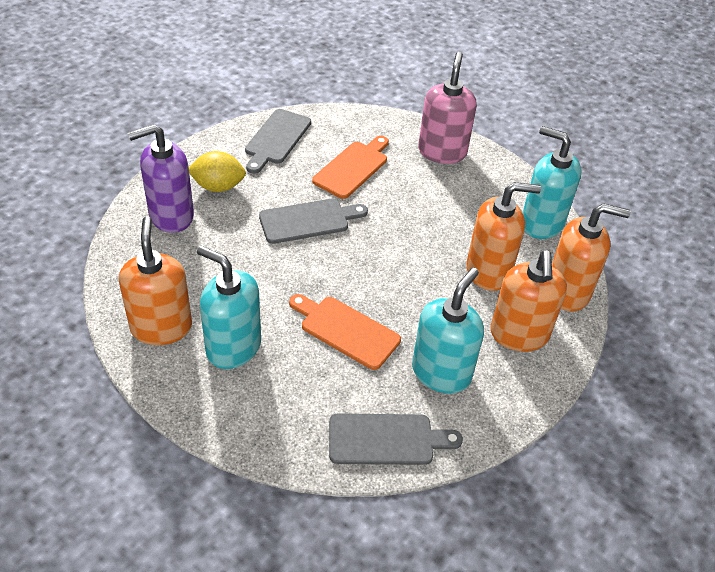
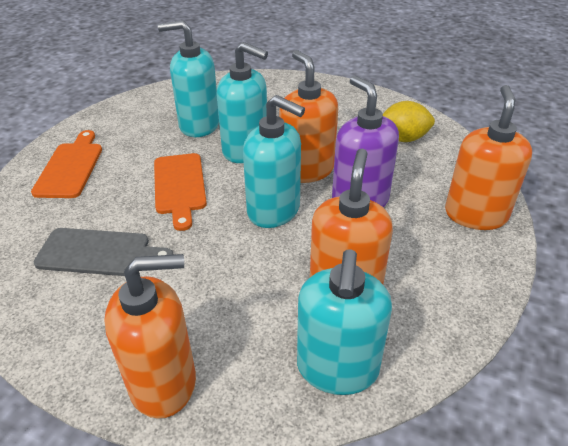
grey cutting board: [245,109,311,174] [259,199,368,244] [329,413,463,465] = 3 -> [34,228,174,276] = 1
pink soap dispenser: [418,52,477,164] = 1 -> none = 0
turquoise soap dispenser: [197,246,261,369] [412,268,484,394] [522,126,581,239] = 3 -> [158,20,219,137] [216,42,268,163] [243,95,305,228] [297,249,392,395] = 4

